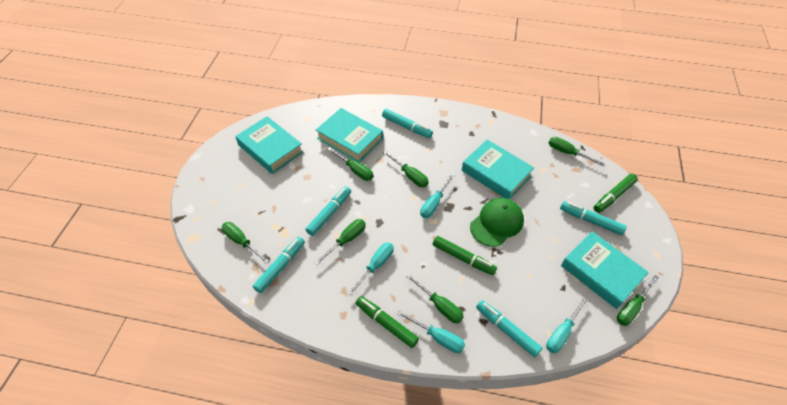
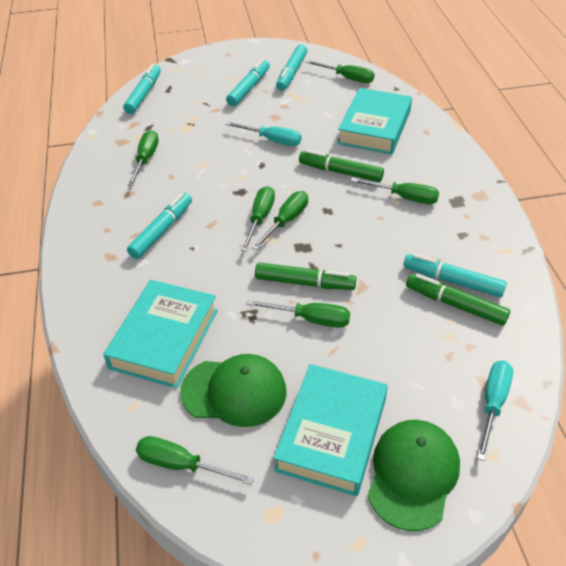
green cap: [470,198,524,247] = 1 -> [180,354,287,427] [368,420,460,531] = 2
turquoise book: [235,116,303,174] [316,108,383,162] [462,139,534,199] [561,231,649,309] = 4 -> [103,280,218,388] [274,364,388,496] [338,88,412,155] = 3
turquoise screwdriver: [348,242,394,295] [398,310,465,353] [420,173,455,218] [546,296,588,353] = 4 -> [225,122,301,146] [477,361,513,461] = 2

